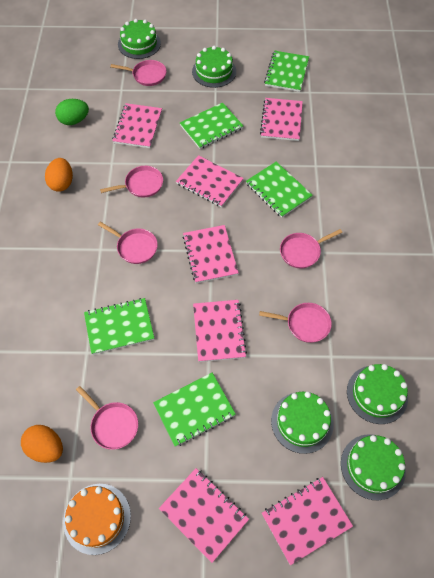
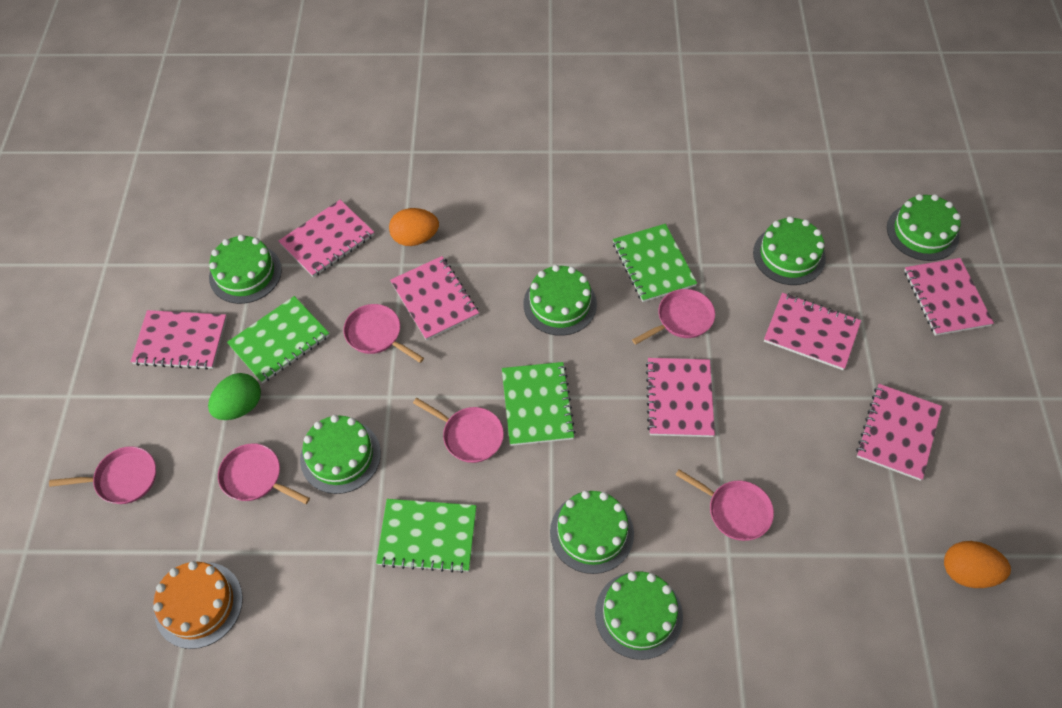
green cake: [118,19,161,59] [192,46,236,88] [271,392,334,454] [341,434,406,500] [347,364,408,424] = 5 -> [209,234,282,304] [300,415,381,494] [523,265,597,336] [550,491,634,574] [595,571,683,660] [753,216,826,285] [887,194,961,261] = 7
green notebook: [84,298,154,355] [153,373,236,447] [180,103,243,149] [246,162,313,218] [264,51,309,92] = 5 -> [227,296,330,383] [376,499,476,573] [502,362,576,446] [613,224,697,302] = 4

